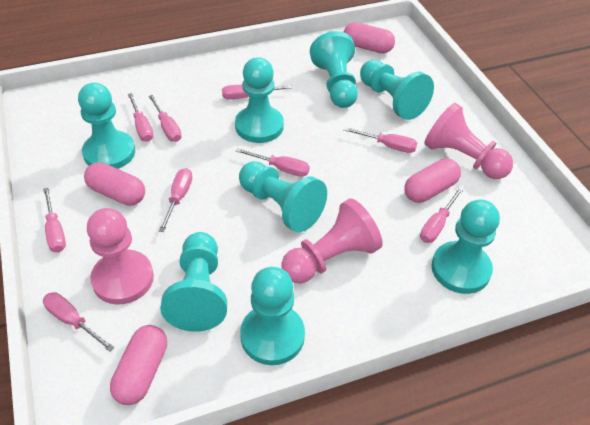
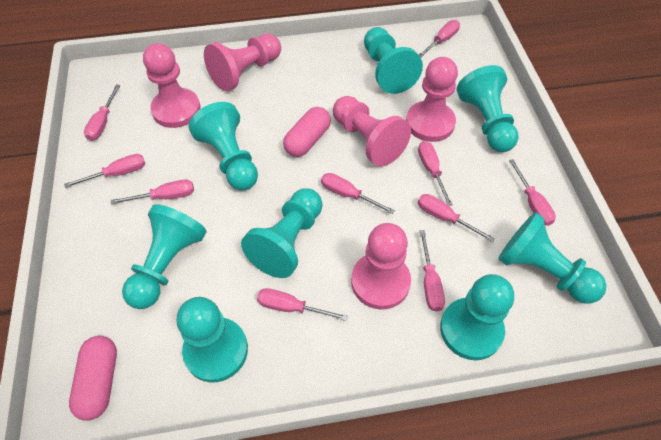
pink capsule: [84,162,145,205] [110,325,167,405] [344,22,395,53] [404,158,461,203] = 4 -> [69,336,117,421] [283,107,331,157] = 2
pink pawn: [87,208,154,304] [281,198,383,283] [424,103,513,179] = 3 -> [143,43,201,128] [204,34,281,91] [333,96,411,166] [351,223,411,309] [406,57,458,142] = 5
pink screwdriver: [43,188,66,252] [43,292,114,352] [128,93,154,142] [148,95,182,142] [159,168,192,232] [222,85,292,99] [236,148,310,177] [344,127,417,153] [420,187,464,243] = 9 -> [64,154,145,188] [84,85,120,141] [111,180,194,204] [257,288,348,321] [321,173,395,214] [418,141,453,206] [418,194,495,242] [419,20,460,58] [420,230,445,311] [509,159,556,226] = 10

